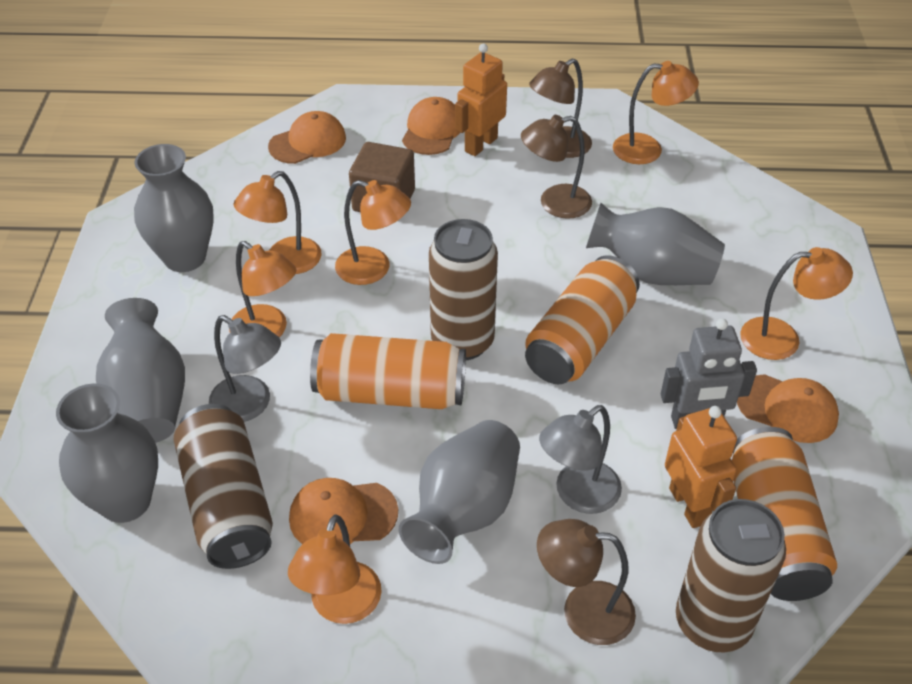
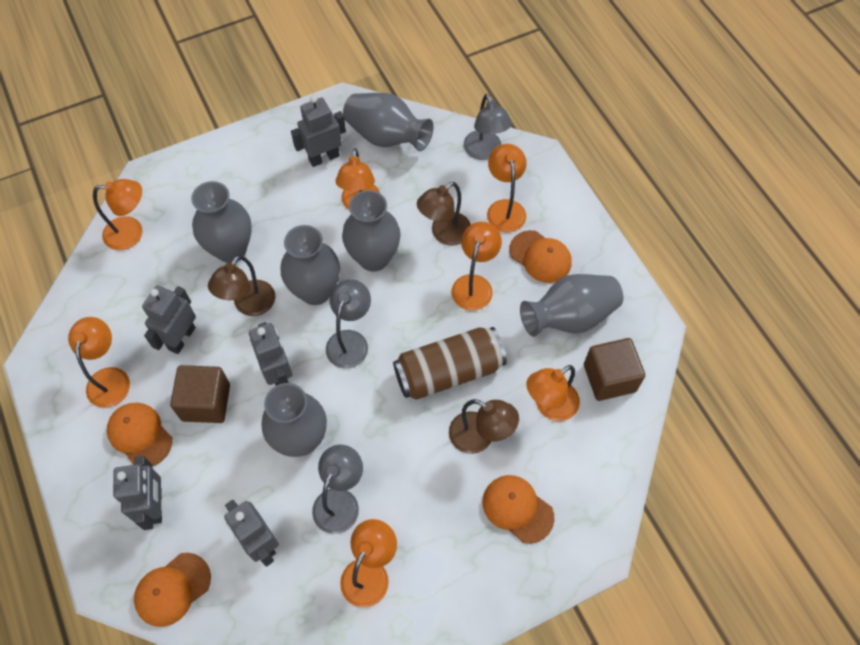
brown can: [174,404,273,569] [429,219,498,360] [676,499,786,652] = 3 -> [393,327,507,400] = 1
brown cube: [349,142,415,212] = 1 -> [170,365,230,423] [584,338,645,401] = 2
grey lamp: [209,315,281,422] [539,405,622,514] = 2 -> [312,445,363,534] [326,279,371,369] [464,94,512,160] = 3
grey robot: [661,318,757,429] = 1 -> [113,456,162,530] [142,285,196,354] [224,500,279,567] [249,322,292,386] [291,96,346,167] = 5
grey vase: [56,383,158,523] [96,298,185,443] [134,144,214,272] [399,420,520,564] [586,203,725,285] = 5 -> [191,181,252,263] [262,383,327,457] [281,225,340,305] [342,190,401,272] [343,93,434,151] [520,274,623,337] = 6
orange can: [310,333,466,409] [525,255,640,385] [732,427,837,601] = 3 -> none = 0
orange lamp: [229,241,297,337] [234,171,322,274] [288,514,382,624] [335,180,411,285] [613,61,699,164] [740,247,853,360] = 6 -> [68,317,130,408] [93,179,143,250] [336,148,380,210] [340,519,397,608] [451,222,502,311] [487,144,527,232] [526,365,580,421] = 7
orange robot: [455,43,507,156] [665,406,737,528] = 2 -> none = 0

